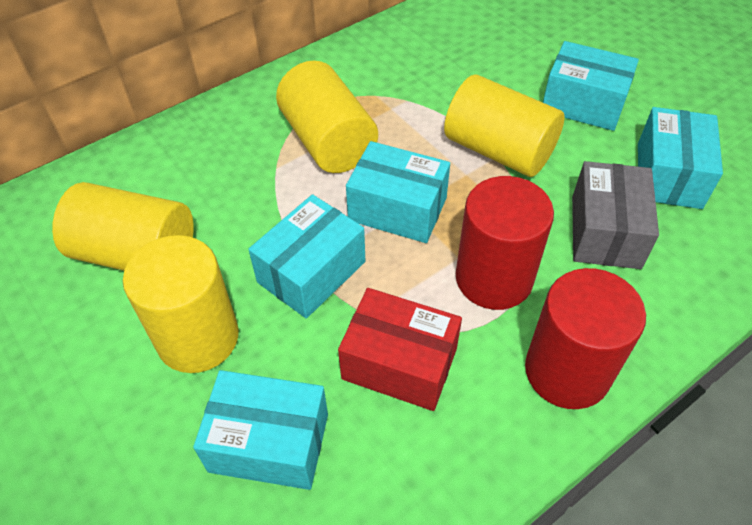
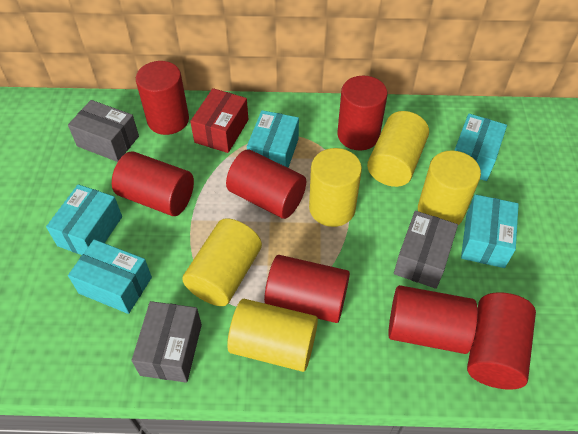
grey box: [572,161,659,269] = 1 -> [68,100,139,162] [132,301,202,383] [394,211,458,289] = 3
red cylinder: [456,176,554,310] [525,268,646,409] = 2 -> [112,151,194,216] [136,61,189,135] [226,149,306,219] [264,255,350,323] [337,76,387,151] [388,285,478,354] [467,292,536,390] = 7
yellow cylinder: [52,182,194,271] [123,235,239,373] [276,60,378,173] [444,75,565,177] = 4 -> [182,218,262,306] [227,299,318,372] [309,148,362,227] [367,111,429,187] [418,151,481,225] = 5

